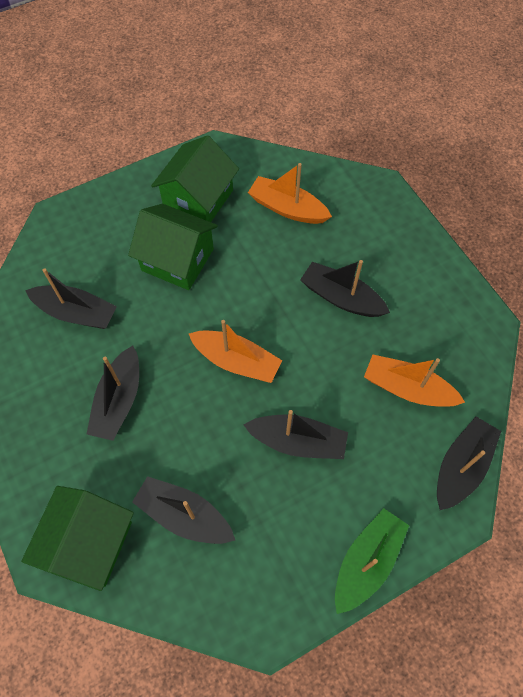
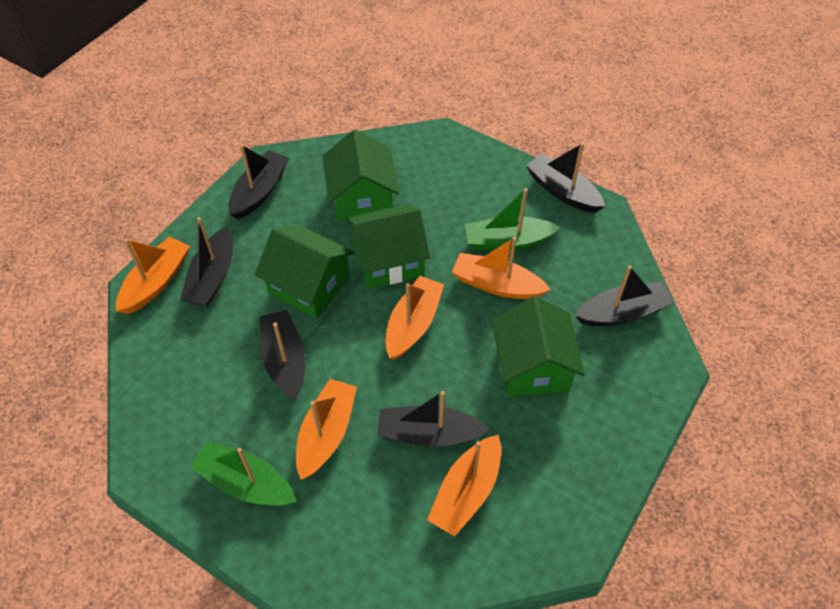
green boat: [335,508,409,614] = 1 -> [190,441,297,506] [465,188,560,251] = 2
green house: [21,486,134,591] [128,204,218,290] [151,135,239,222] = 3 -> [255,225,354,319] [323,129,399,221] [346,204,430,289] [492,296,585,397] = 4
orange boat: [189,320,282,383] [248,163,332,224] [364,355,465,407] = 3 -> [116,236,190,314] [296,379,357,480] [386,276,444,360] [427,435,501,537] [452,237,551,299] = 5

